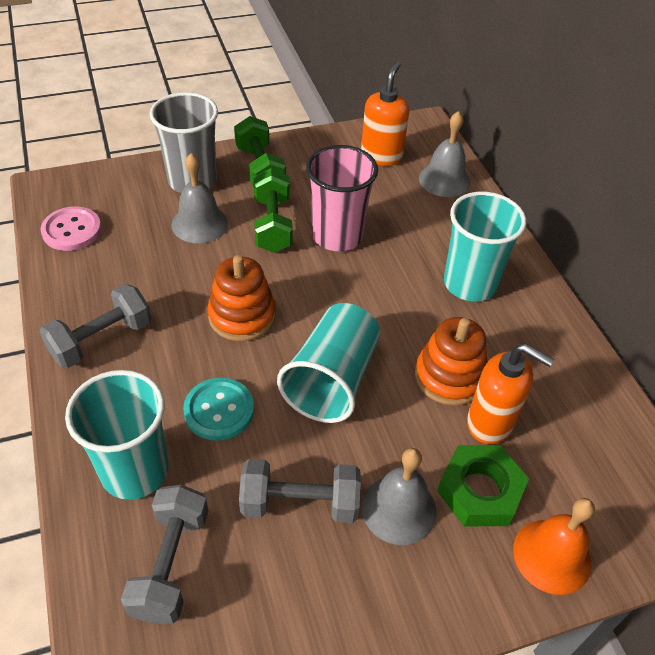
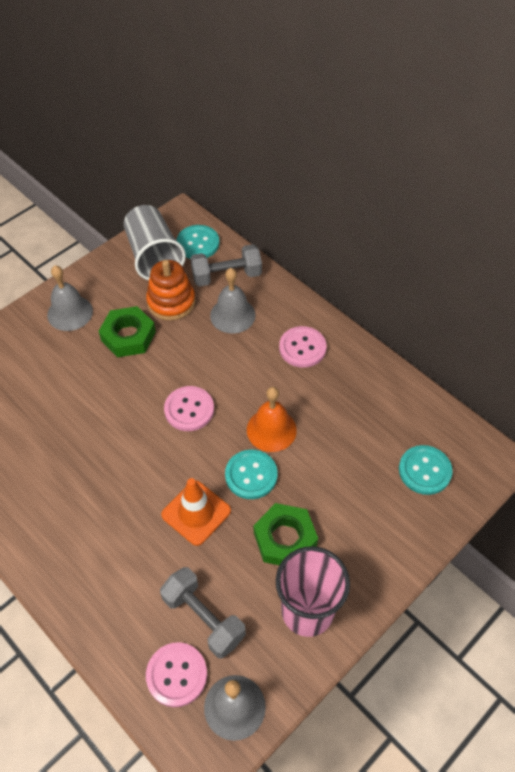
green dumbbell: [234,116,286,187] [254,168,293,253] = 2 -> none = 0
green nut: [437,445,529,526] = 1 -> [99,306,156,358] [254,503,318,565] = 2
grey dumbbell: [40,284,152,368] [121,485,208,624] [239,459,361,523] = 3 -> [160,567,246,659] [190,244,262,287] = 2
orange soap dispenser: [361,62,409,166] [467,343,554,444] = 2 -> none = 0
orange stacking toy: [207,255,276,341] [415,317,487,406] = 2 -> [146,260,195,321] = 1
orange traffic cone: none = 0 -> [161,478,231,546] = 1
pink button: [41,206,102,251] = 1 -> [146,642,207,707] [164,386,214,431] [279,326,327,368] = 3
turquoise button: [183,378,254,441] = 1 -> [176,225,219,259] [225,450,278,499] [399,445,453,495] = 3
turquoise cup: [65,370,169,500] [277,303,380,423] [444,192,526,302] = 3 -> none = 0

